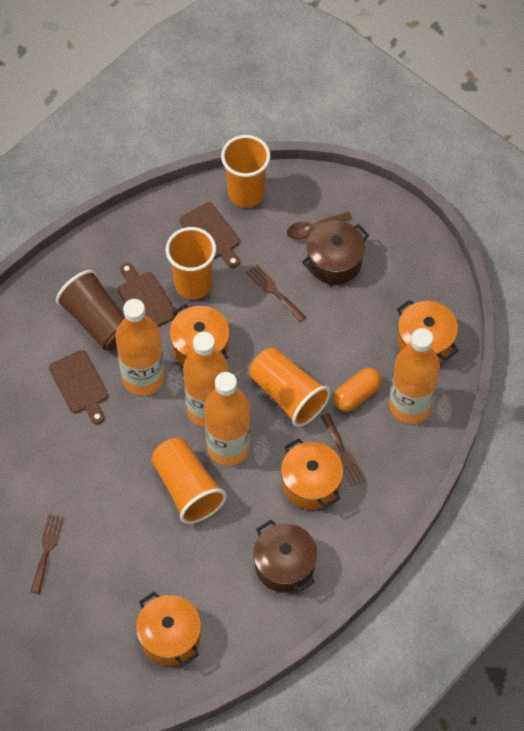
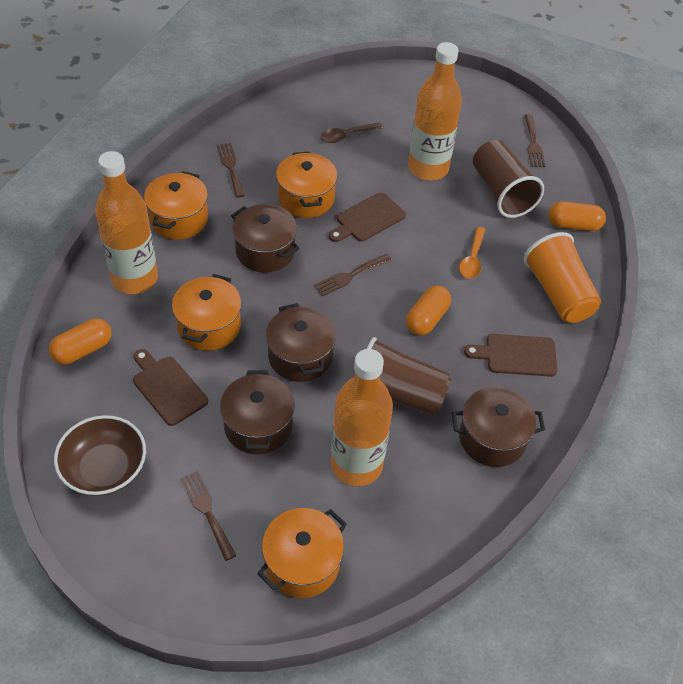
brown bowl: none = 0 -> [54,415,146,496] = 1
brown cup: [56,270,125,350] = 1 -> [367,337,452,416] [473,140,544,218] = 2
brown fork: [31,514,64,594] [246,264,306,322] [320,413,366,487] = 3 -> [181,471,236,561] [217,143,245,198] [314,254,391,296] [524,114,546,167] = 4
brown pot: [253,520,317,593] [302,221,369,285] = 2 -> [220,370,295,454] [231,204,300,273] [266,303,336,382] [452,387,545,467] = 4
orange bottle: [116,299,165,396] [183,332,228,427] [204,372,250,466] [389,328,440,424] = 4 -> [95,151,158,294] [331,349,393,486] [408,42,462,181] = 3
orange capsule: [333,368,382,412] = 1 -> [49,319,111,364] [406,285,451,335] [548,201,606,231] = 3
orange cup: [151,438,227,524] [166,227,216,299] [221,135,270,208] [249,348,331,427] = 4 -> [524,232,601,323] = 1
orange spoon: none = 0 -> [459,227,486,279] = 1

